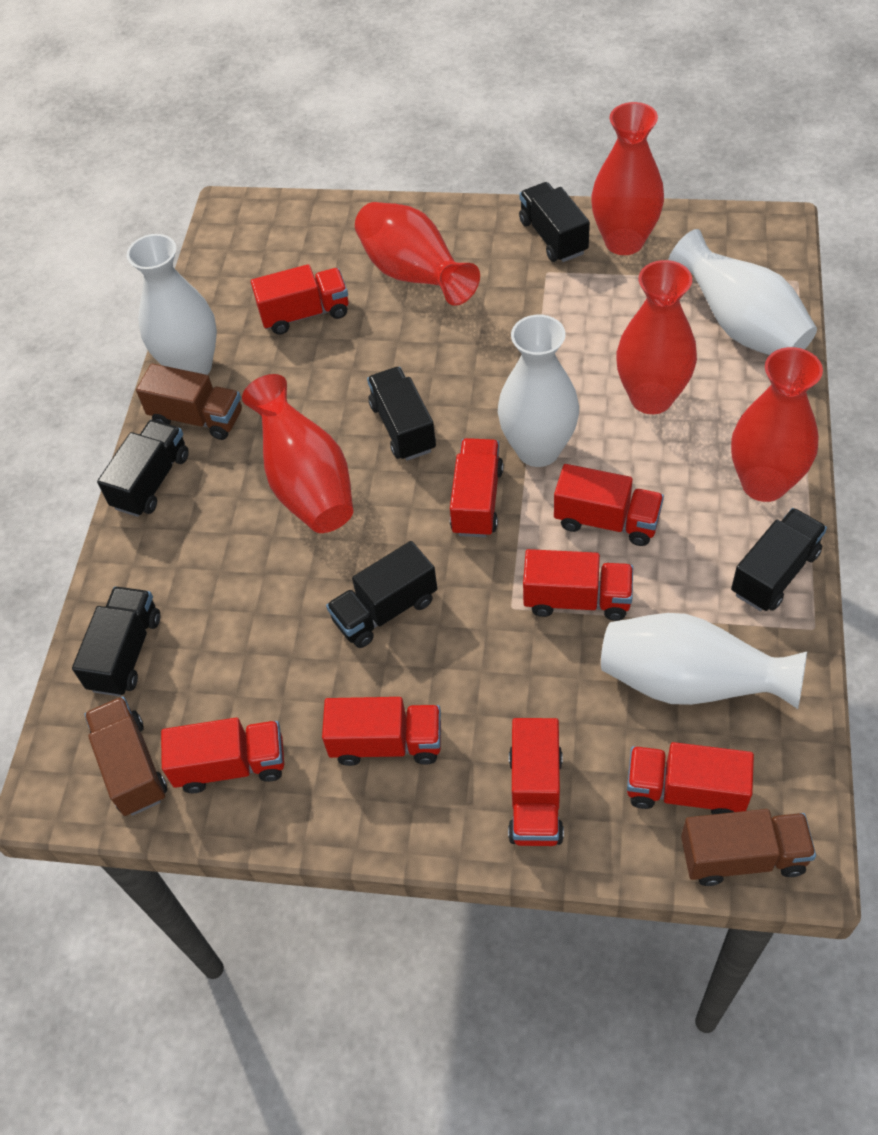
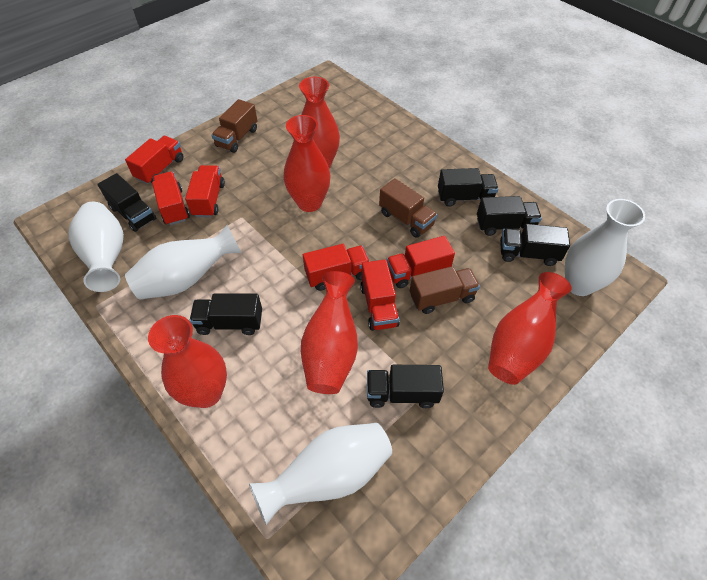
red truck: [161,718,284,793] [251,264,348,335] [322,697,441,766] [450,438,503,537] [508,718,564,846] [523,549,633,621] [554,464,664,546] [627,742,754,815] = 8 -> [125,136,184,184] [152,172,190,225] [185,165,225,217] [303,244,370,291] [360,260,400,331] [387,236,455,288] = 6

